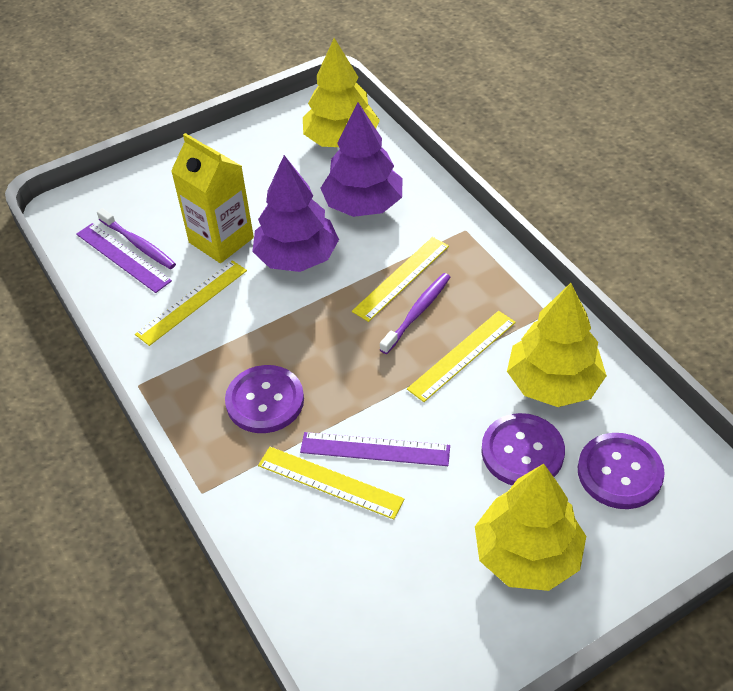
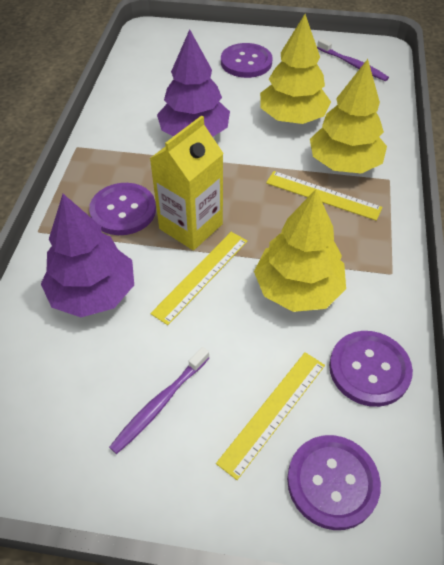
purple button: [225,365,304,433] [481,413,565,486] [578,433,665,509] = 3 -> [89,183,156,235] [221,43,273,78] [287,435,381,530] [329,331,413,407] = 4
purple ruler: [76,223,172,293] [300,432,450,466] = 2 -> none = 0
yellow ruler: [135,260,247,346] [258,447,404,520] [352,237,449,322] [407,311,516,402] = 4 -> [150,232,248,325] [216,352,325,480] [266,171,383,221] = 3

